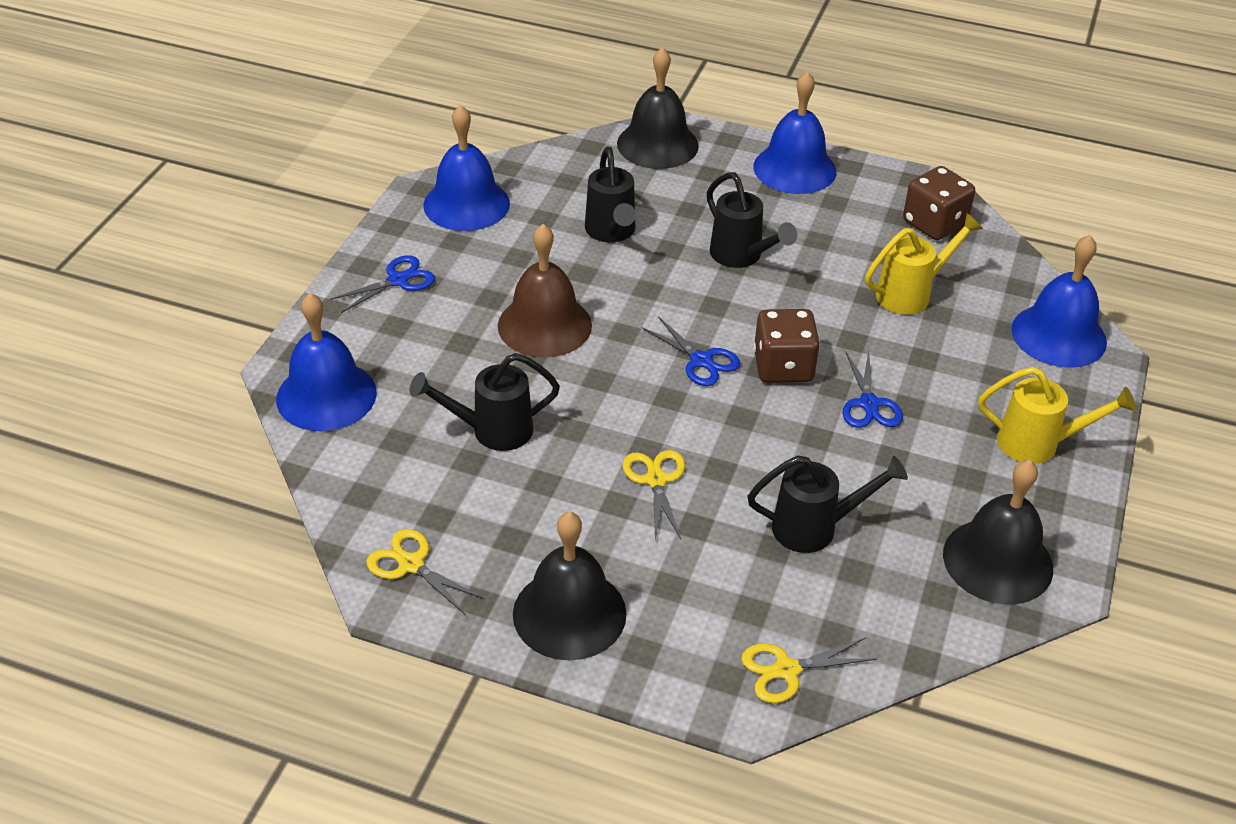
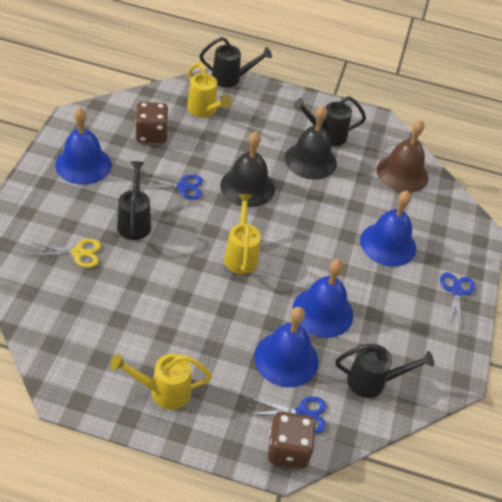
black bell: [513,512,627,660] [617,47,699,169] [943,460,1053,605] = 3 -> [220,131,275,207] [285,106,337,180] = 2
yellow scissors: [367,529,484,614] [622,450,685,540] [741,638,877,703] = 3 -> [29,239,101,268] = 1
yellow watering can: [865,213,983,315] [979,367,1136,464] = 2 -> [110,354,212,410] [187,62,232,117] [224,194,261,274] = 3

